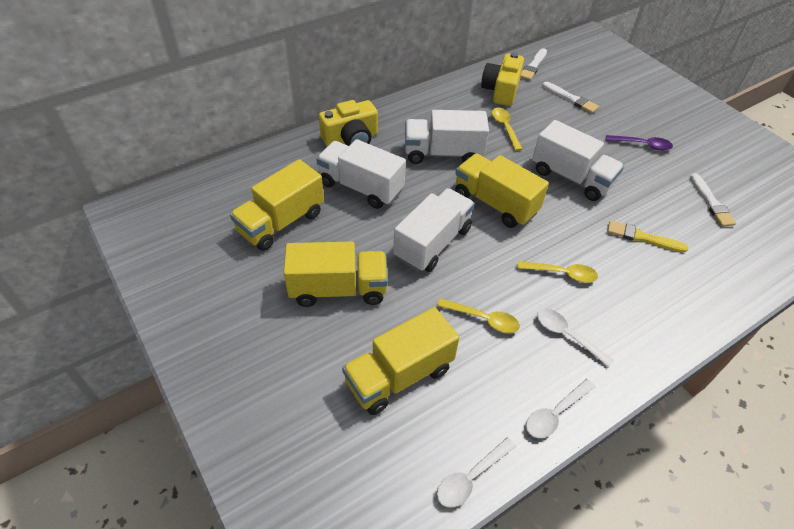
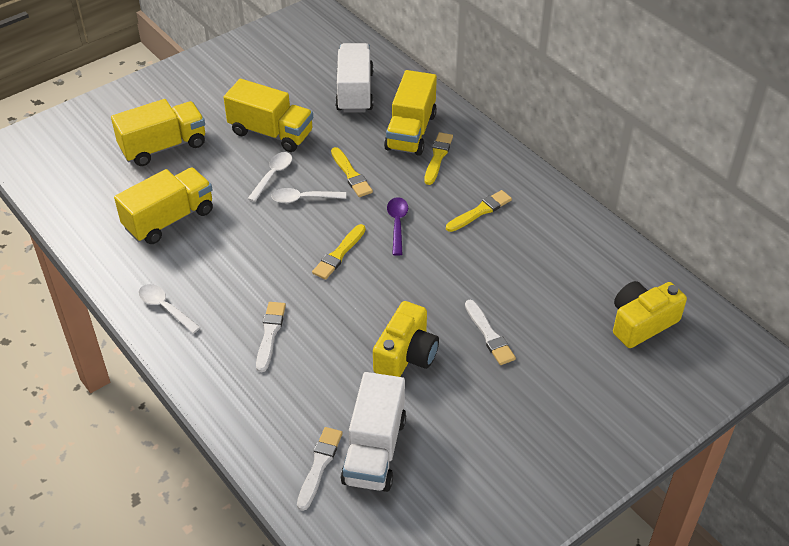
white truck: [316,139,406,209] [393,188,475,272] [405,110,489,164] [532,120,624,201] = 4 -> [335,43,374,113] [341,372,406,492] = 2
yellow brush: [607,220,688,253] = 1 -> [312,224,366,280] [331,147,373,197] [424,132,453,185] [446,190,512,232] = 4
yellow spoon: [437,298,520,333] [492,108,523,151] [517,261,598,283] = 3 -> none = 0

